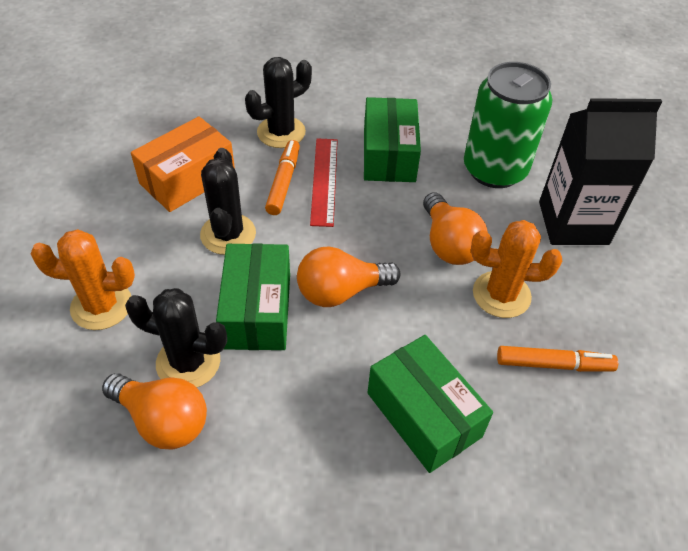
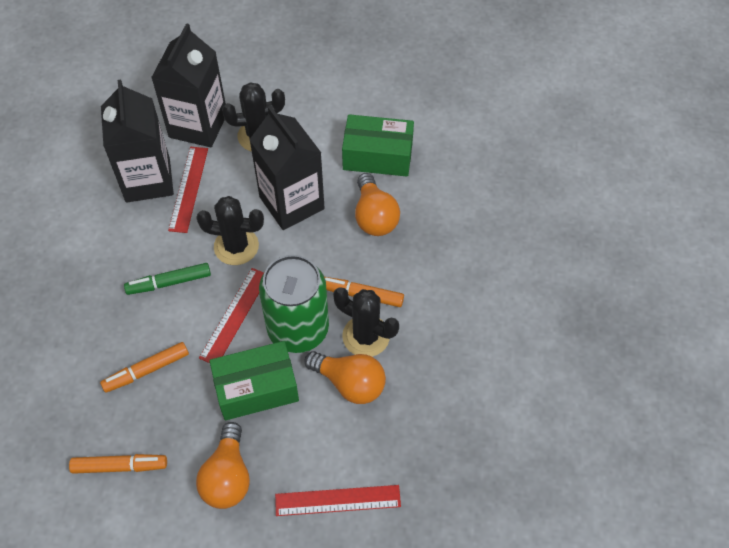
black carton: [539,98,662,245] = 1 -> [101,79,174,203] [151,23,226,147] [249,106,325,230] = 3
green box: [216,243,290,350] [364,97,421,182] [367,335,493,473] = 3 -> [209,341,299,420] [342,114,414,176] = 2
green marker: none = 0 -> [124,263,211,295] = 1
orange box: [131,116,235,212] = 1 -> none = 0
orange cactus: [31,229,135,330] [471,220,562,318] = 2 -> none = 0
orange marker: [265,140,300,215] [497,346,618,372] = 2 -> [69,454,167,474] [100,342,189,393] [324,277,404,307] = 3
red ruler: [310,139,338,227] = 1 -> [168,147,208,233] [199,268,264,363] [275,485,401,516] = 3

